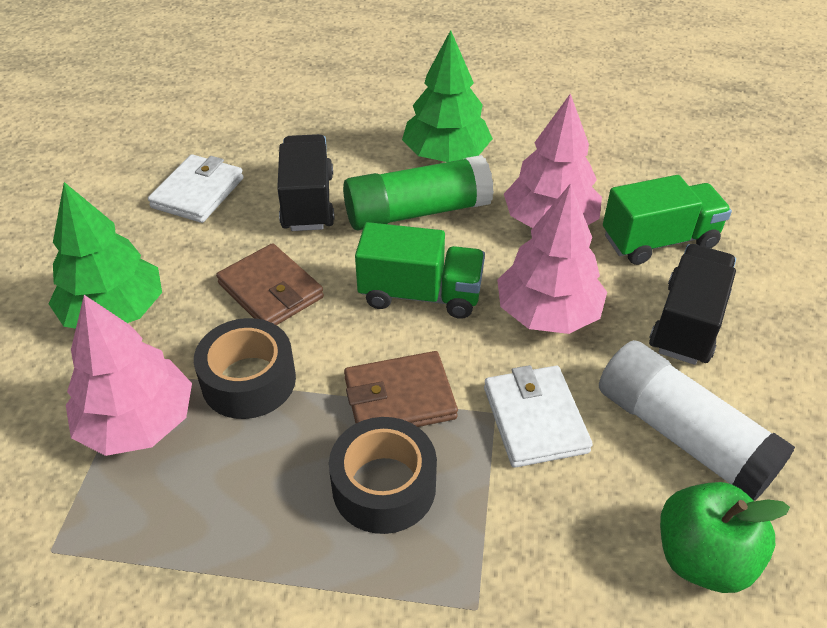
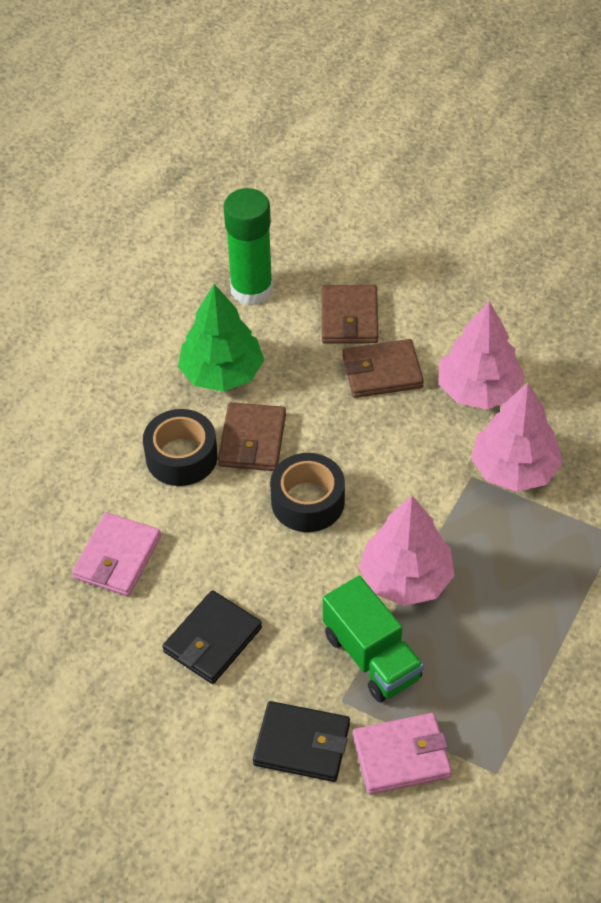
black truck: [277,134,335,231] [649,244,736,365] = 2 -> none = 0
black wallet: none = 0 -> [162,590,262,684] [253,701,350,782] = 2
brown wallet: [216,243,324,325] [344,351,458,427] = 2 -> [218,402,286,471] [322,285,378,344] [342,339,424,398] = 3
green apple: [660,482,790,593] = 1 -> none = 0
green tree: [49,182,162,329] [402,30,493,162] = 2 -> [178,284,264,392] = 1
green truck: [355,222,485,319] [603,175,732,265] = 2 -> [323,576,424,702] = 1
pink wallet: none = 0 -> [72,512,161,596] [353,713,452,795] = 2
white glue stick: [599,340,795,501] = 1 -> none = 0
white wallet: [148,154,244,223] [484,365,593,468] = 2 -> none = 0

